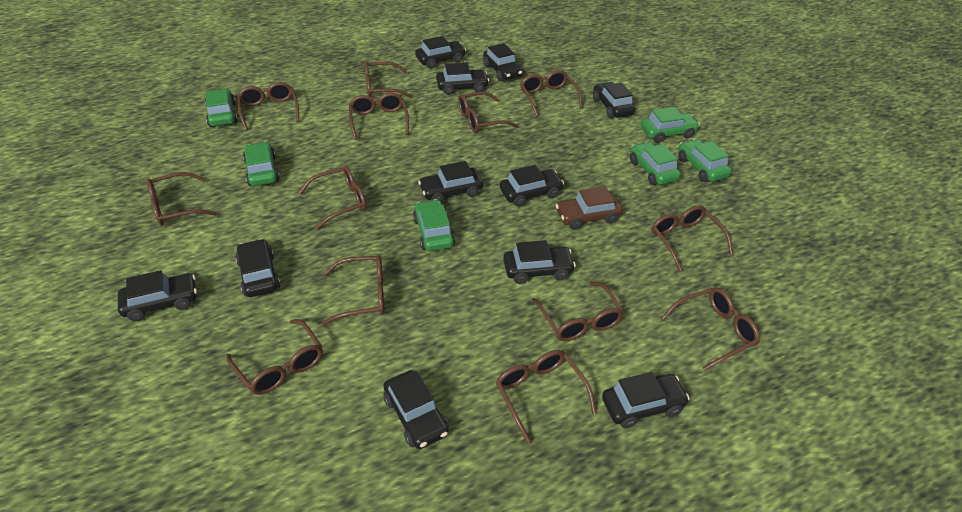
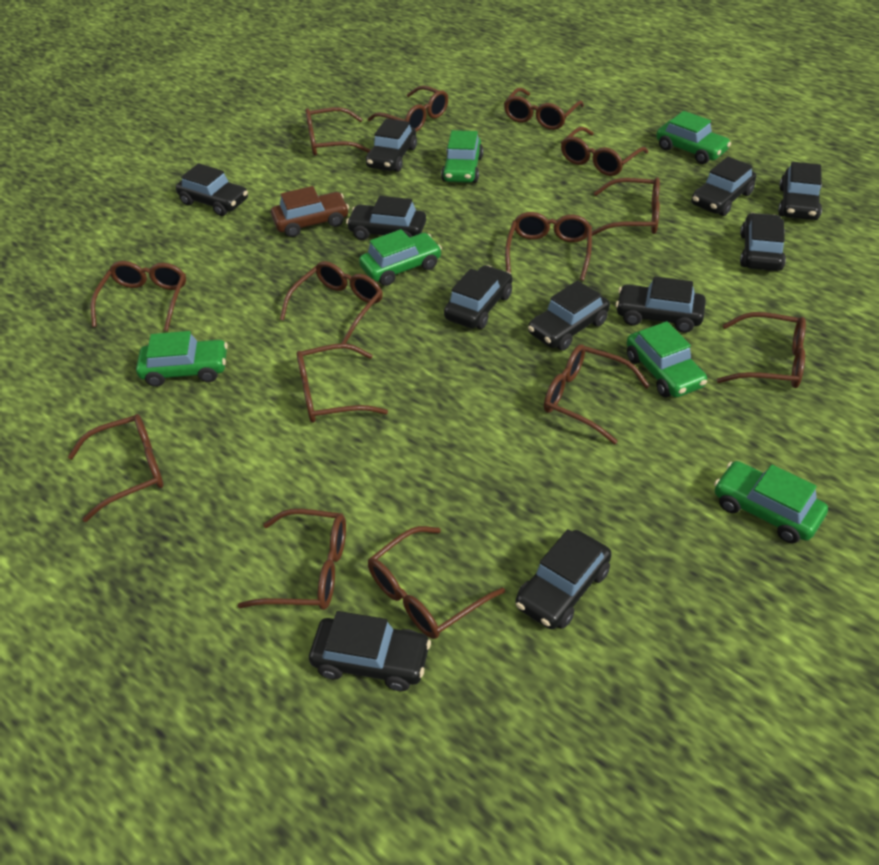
brown glasses: [146,172,217,226] [226,319,323,395] [237,82,299,131] [299,166,367,229] [322,255,385,325] [349,93,409,140] [364,61,413,98] [458,92,518,133] [496,350,596,444] [521,70,583,117] [532,282,624,341] [651,205,733,272] [662,287,760,371] = 13 -> [68,414,164,522] [91,261,186,331] [238,509,346,610] [280,261,383,344] [297,343,388,423] [305,107,371,156] [368,86,448,132] [368,526,505,639] [504,88,584,130] [505,212,592,281] [544,344,650,444] [561,127,648,176] [592,177,660,236] [717,312,806,388] = 14

